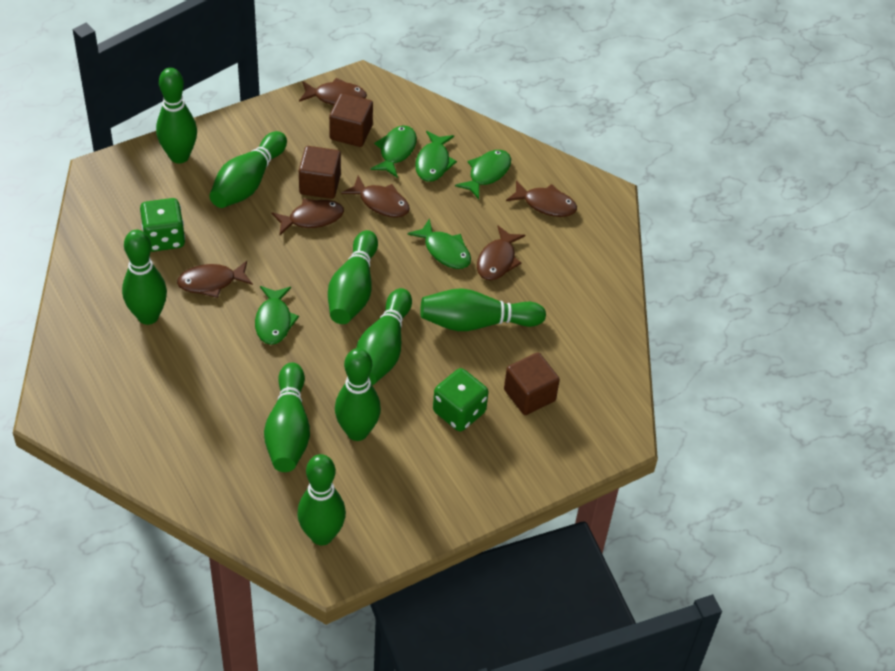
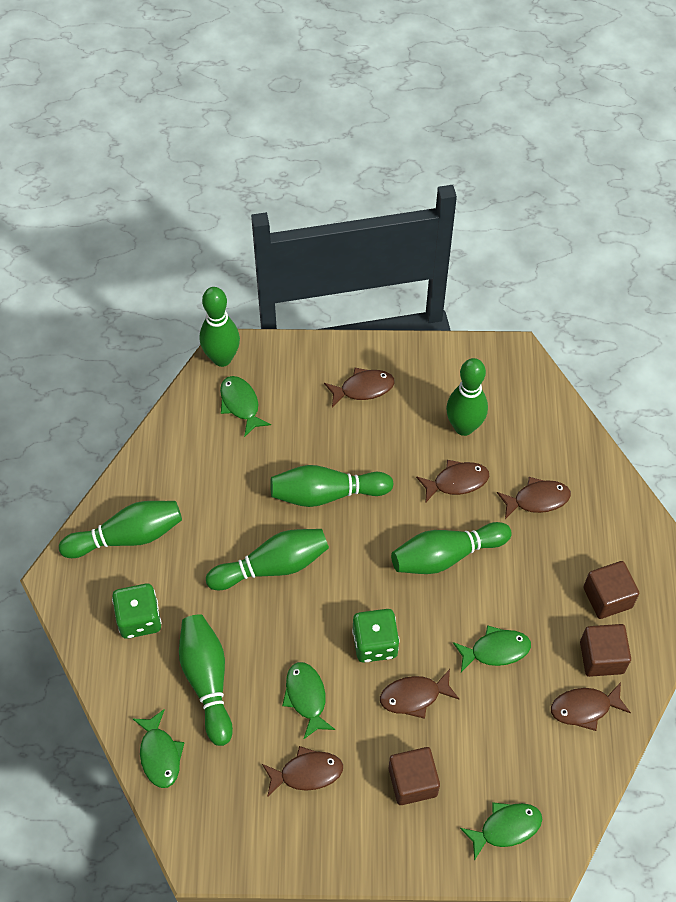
green bowling pin: [122,230,167,325] [156,68,197,164] [209,131,287,208] [264,363,310,472] [297,454,346,545] [328,230,378,324] [335,348,381,441] [356,288,412,385] [420,288,546,331] = 9 -> [59,501,182,558] [179,614,233,746] [200,287,240,367] [206,529,329,590] [270,465,394,507] [391,522,512,574] [446,358,488,436] = 7

